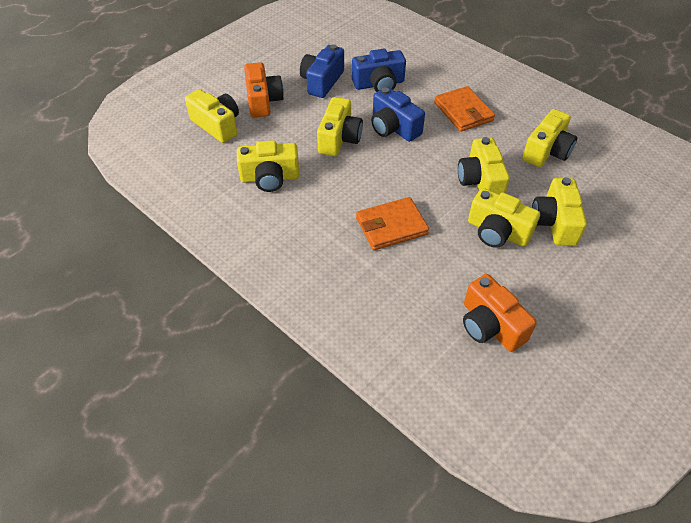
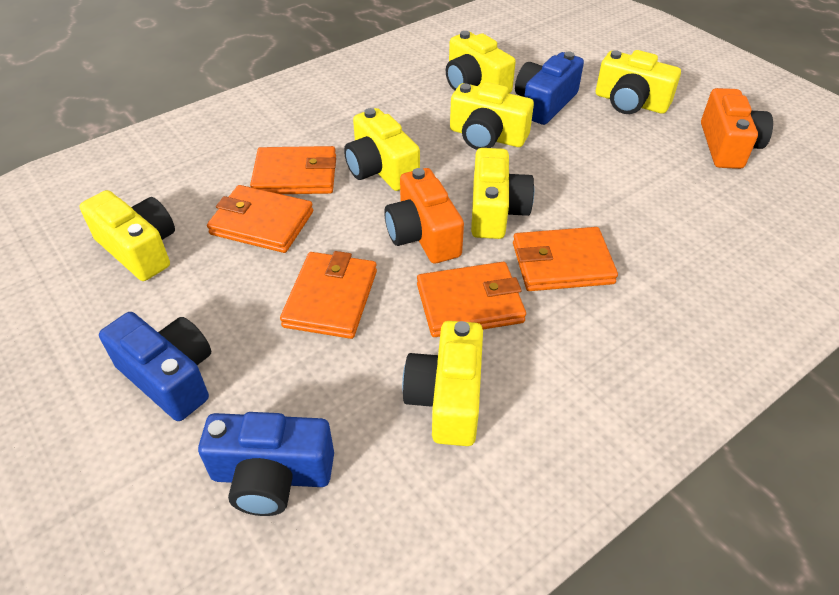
orange wallet: [356,197,429,250] [434,86,495,132] = 2 -> [207,185,313,253] [250,146,336,194] [280,251,377,339] [417,262,526,337] [513,227,618,291] = 5

